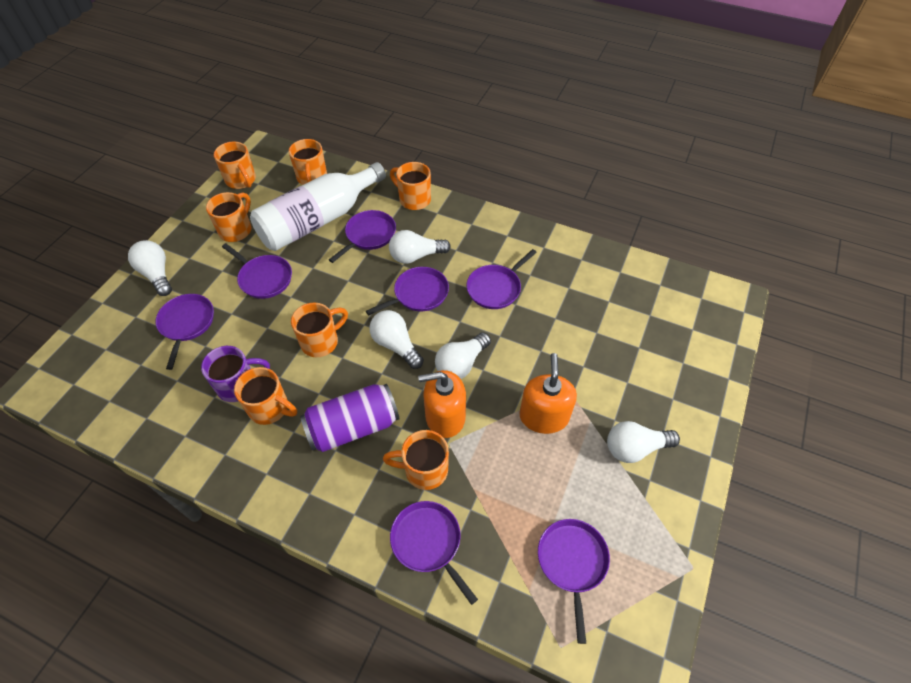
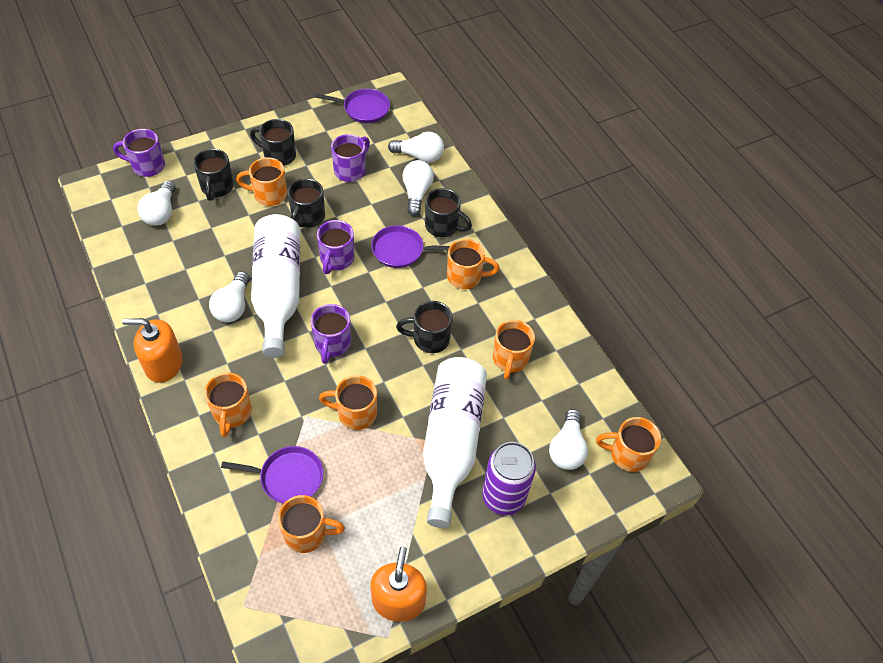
black mug: none = 0 -> [193,149,234,201] [250,119,296,166] [288,178,325,228] [396,301,453,353] [425,188,472,237] = 5
purple mug: [201,346,270,402] = 1 -> [113,129,165,177] [311,304,351,364] [317,220,354,274] [331,134,370,182] = 4
purple pan: [155,294,214,370] [222,243,292,299] [329,210,396,263] [366,267,449,316] [390,501,478,605] [467,249,537,309] [538,519,610,644] = 7 -> [221,446,323,504] [315,89,390,123] [371,225,450,268] = 3
white bottle: [250,162,386,251] = 1 -> [251,214,300,358] [423,357,487,528] = 2

